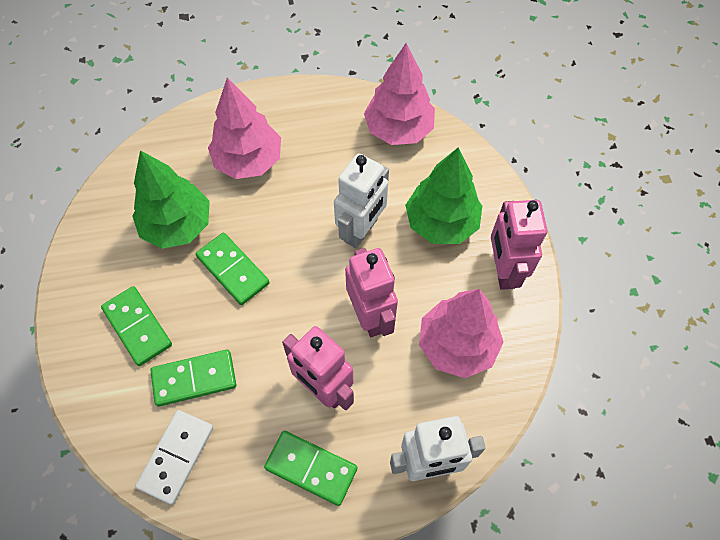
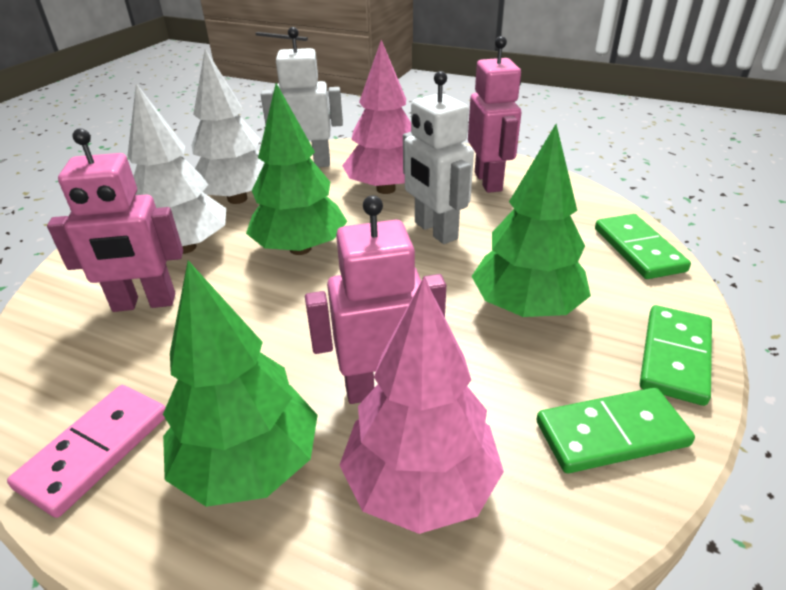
green domino: [101,286,172,366] [150,350,236,407] [196,233,270,305] [264,431,357,506] = 4 -> [536,387,695,473] [595,214,691,279] [640,305,712,406] = 3
green tree: [132,150,210,249] [405,147,482,244] = 2 -> [163,261,318,507] [246,83,347,255] [471,124,591,317] = 3
pink domino: none = 0 -> [7,385,166,518] = 1
pink tree: [208,78,281,179] [364,43,435,145] [419,289,503,378] = 3 -> [339,277,504,534] [342,40,411,194] = 2
white domino: [135,410,214,505] = 1 -> none = 0
white tree: none = 0 -> [127,83,226,254] [191,49,265,204] = 2

